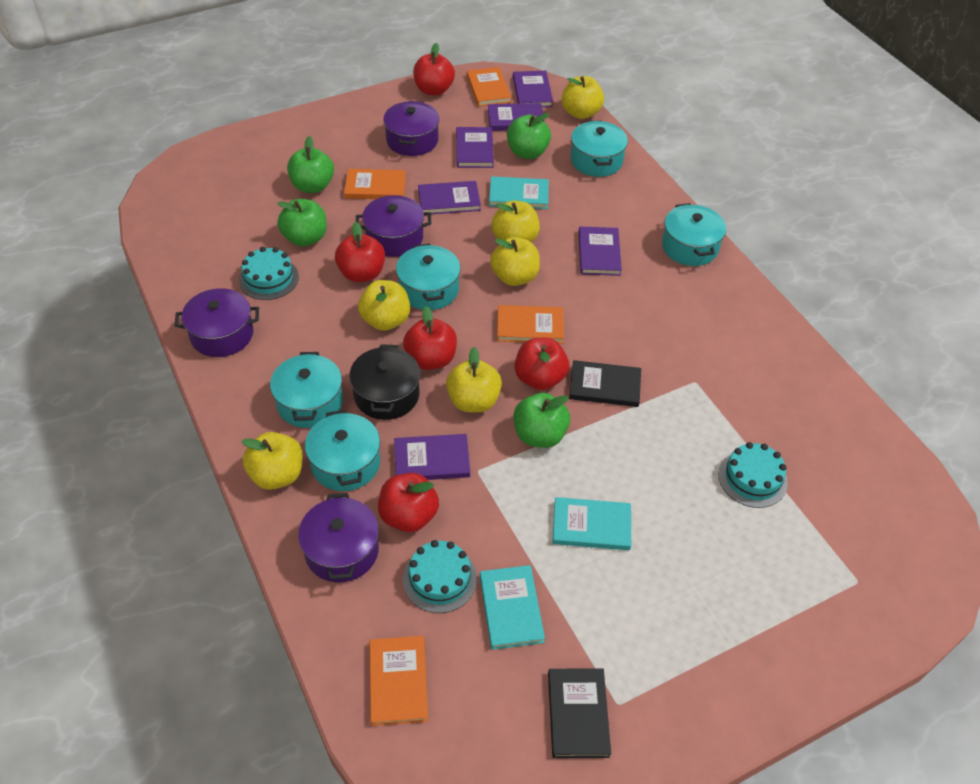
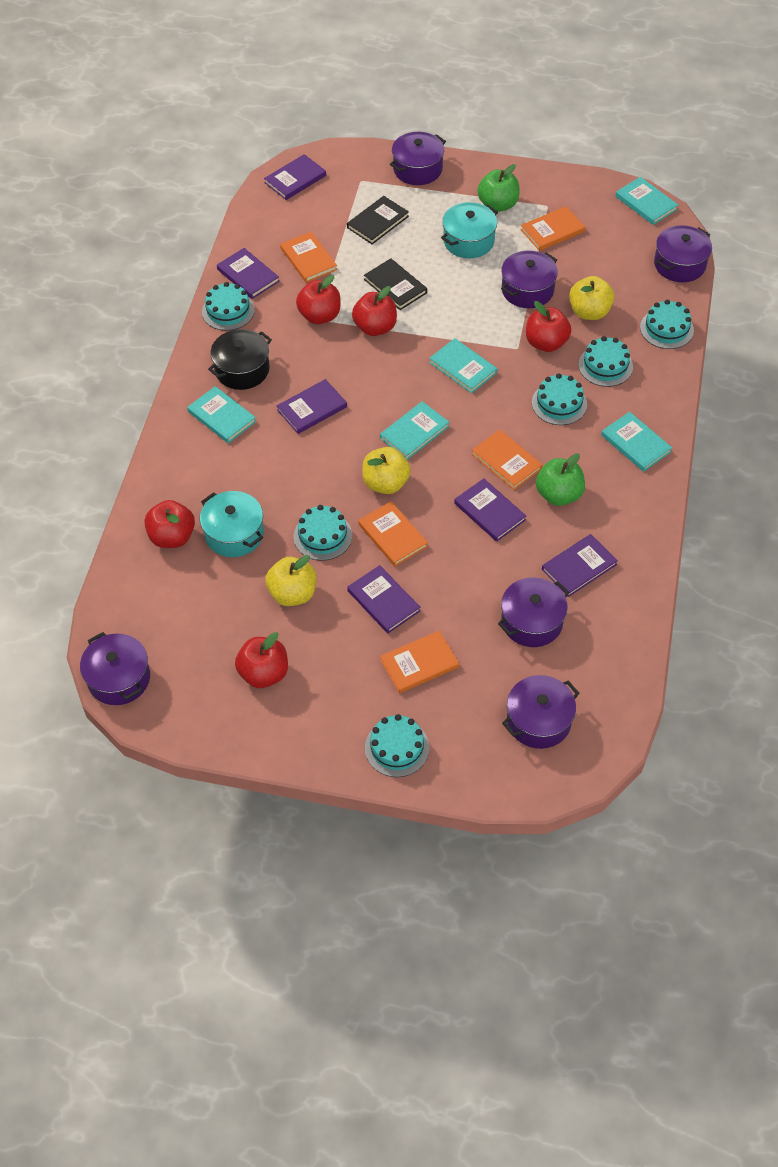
green apple: [277,199,327,246] [287,136,334,193] [507,113,551,159] [513,393,570,448] = 4 -> [477,164,520,212] [536,453,585,506] = 2
orange book: [344,169,406,199] [369,636,428,726] [467,67,512,107] [497,305,564,344] = 4 -> [280,232,337,283] [358,501,428,566] [380,631,459,693] [472,429,542,490] [521,206,585,251] = 5
purple pot: [174,288,259,357] [298,493,379,583] [356,195,431,257] [383,101,440,156] = 4 -> [80,632,150,705] [390,132,446,185] [498,577,570,647] [501,250,558,308] [502,675,579,749] [654,225,712,282] = 6
turquoise book: [480,565,545,650] [489,176,549,209] [553,497,631,550] = 3 -> [187,386,256,443] [380,401,450,460] [429,338,497,393] [601,412,672,472] [615,177,678,225] = 5
turquoise cake: [239,247,299,300] [403,540,477,613] [718,442,788,508] = 3 -> [202,282,255,331] [294,505,352,561] [365,714,429,777] [532,373,587,425] [578,336,633,387] [640,300,694,349] = 6
turquoise pot: [270,352,343,428] [305,409,380,491] [396,243,461,310] [570,121,628,177] [662,203,726,266] = 5 -> [200,491,264,557] [441,202,498,258] = 2
yellow apple: [241,432,303,490] [358,280,410,331] [446,347,502,412] [490,237,540,286] [491,200,540,242] [561,76,604,119] = 6 -> [265,555,316,606] [362,447,411,494] [569,276,615,320] = 3

